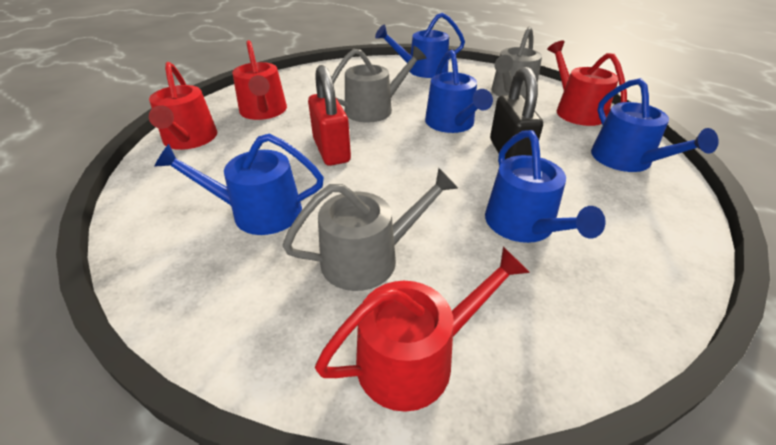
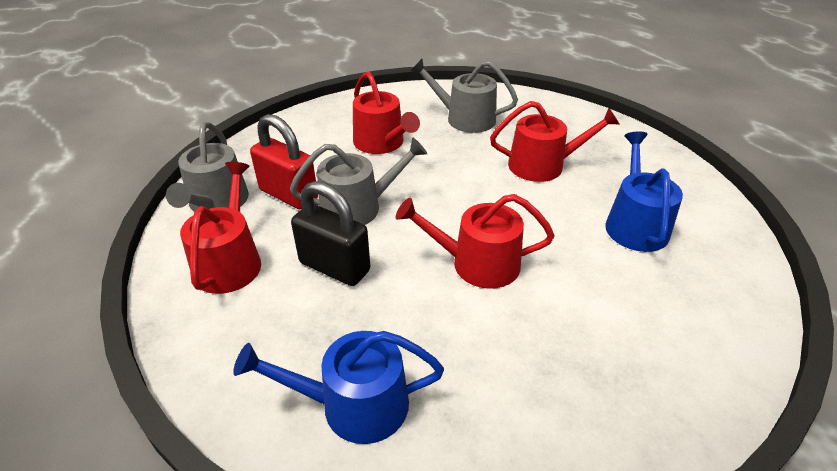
blue watering can: [154,134,324,235] [375,13,465,78] [425,50,493,133] [485,130,605,243] [591,78,719,172] = 5 -> [233,331,444,444] [605,131,683,252] = 2

